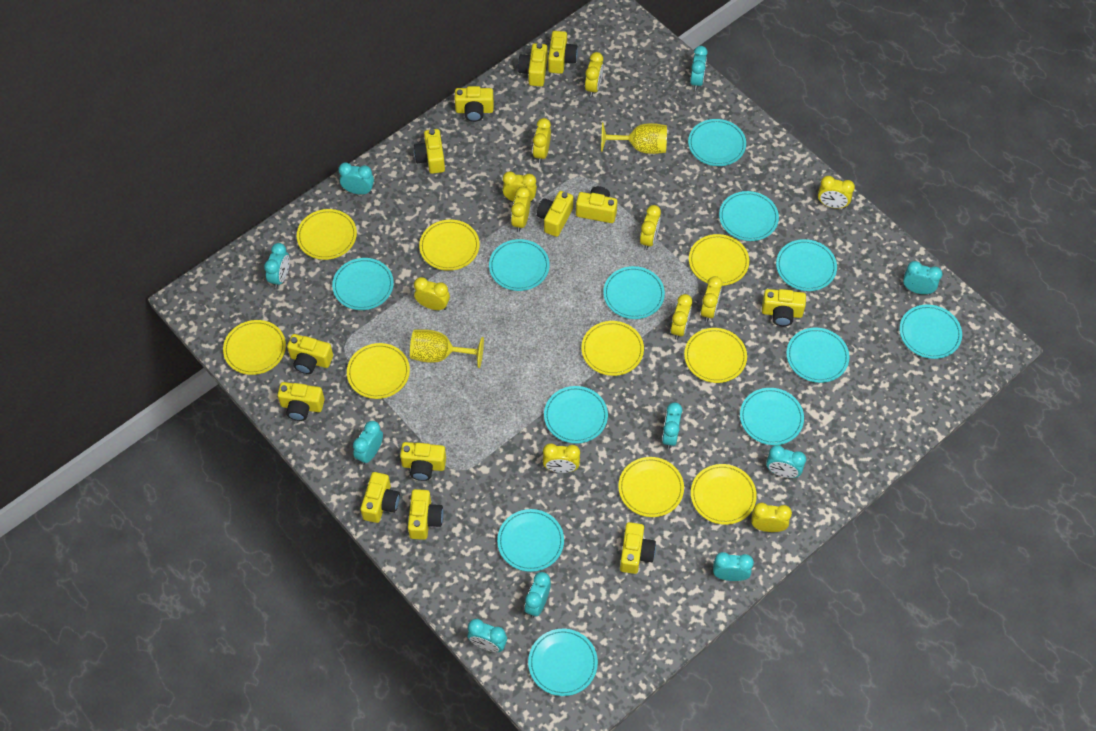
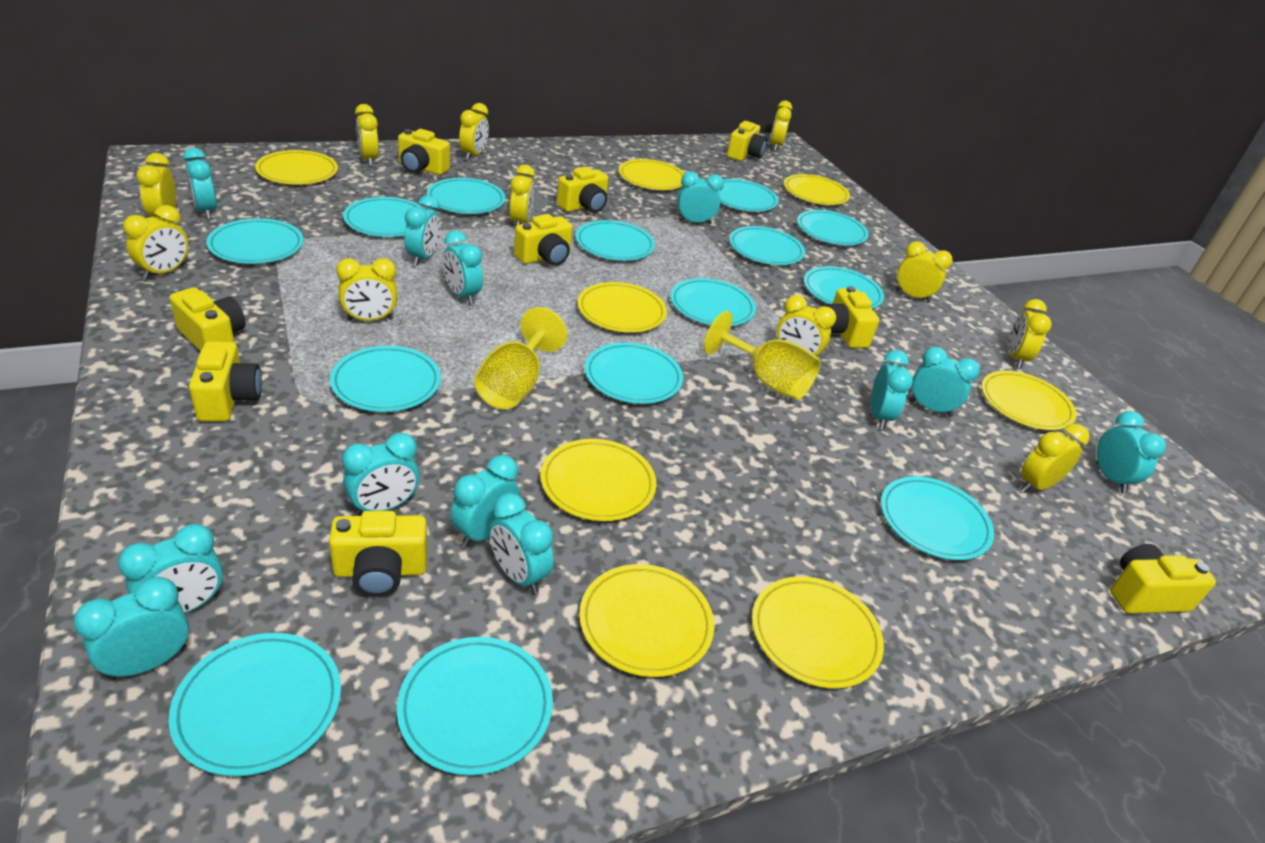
turquoise clock: [264,243,290,288] [338,163,374,194] [353,421,383,465] [468,619,507,652] [524,572,551,618] [662,402,682,449] [690,46,708,91] [713,552,754,581] [766,445,806,478] [903,261,943,294] = 10 -> [73,577,189,680] [118,524,223,613] [183,148,217,219] [342,433,420,516] [404,195,441,266] [443,230,483,305] [451,455,519,547] [489,493,554,594] [678,171,724,225] [871,350,913,429] [910,347,980,417] [1096,411,1166,493] = 12
turquoise plate: [332,258,394,310] [489,239,550,291] [497,509,564,572] [528,629,598,696] [544,386,608,444] [603,266,665,319] [688,119,746,166] [719,191,779,241] [740,388,804,445] [776,239,837,291] [786,328,850,383] [899,304,962,359] = 12 -> [169,633,341,776] [206,218,304,264] [330,346,441,412] [343,197,422,237] [397,637,553,776] [427,178,505,214] [576,220,655,261] [585,342,683,404] [670,278,756,326] [718,179,779,212] [729,226,805,265] [797,210,869,245] [804,266,884,309] [881,476,994,560] = 14
yellow camera: [278,382,325,421] [287,334,333,374] [361,472,400,523] [400,442,446,481] [408,489,443,540] [414,129,445,174] [455,86,494,122] [518,43,547,86] [537,191,573,237] [548,31,578,74] [576,186,617,223] [620,522,656,574] [762,289,806,326] = 13 -> [170,287,246,351] [189,341,262,421] [329,511,427,596] [398,129,450,175] [514,214,573,266] [557,167,609,213] [727,121,767,161] [825,286,879,348] [1110,544,1216,614] = 9
yellow plate: [223,320,286,375] [297,209,357,260] [347,343,410,399] [419,219,480,271] [581,321,644,376] [618,457,684,517] [684,328,747,383] [689,234,749,286] [691,464,757,525] = 9 -> [255,150,338,185] [540,439,656,521] [578,282,667,332] [579,564,714,677] [619,159,685,190] [752,576,884,688] [784,174,850,205] [981,371,1076,430] = 8

